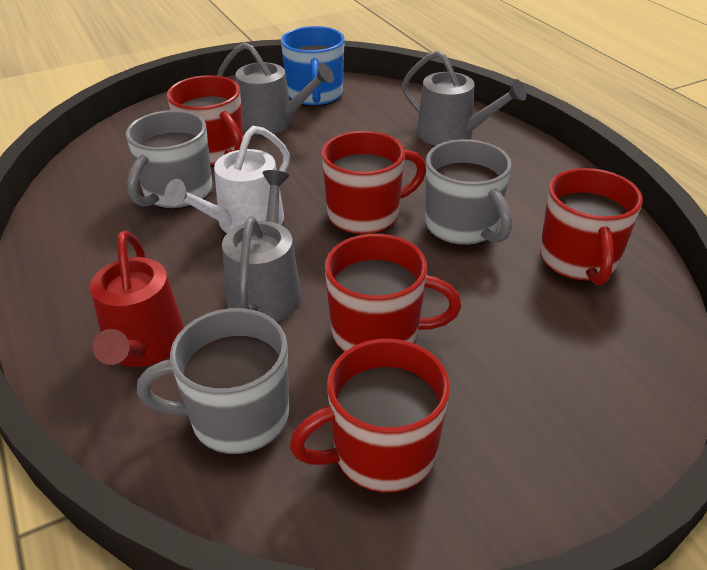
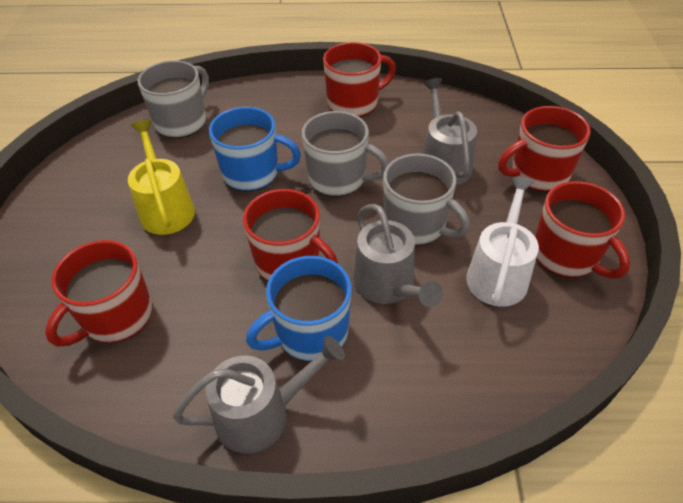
blue mug: [281,26,345,106] = 1 -> [209,107,301,192] [246,256,351,361] = 2
red watering can: [90,231,184,367] = 1 -> none = 0
yellow watering can: none = 0 -> [128,120,195,235] = 1

